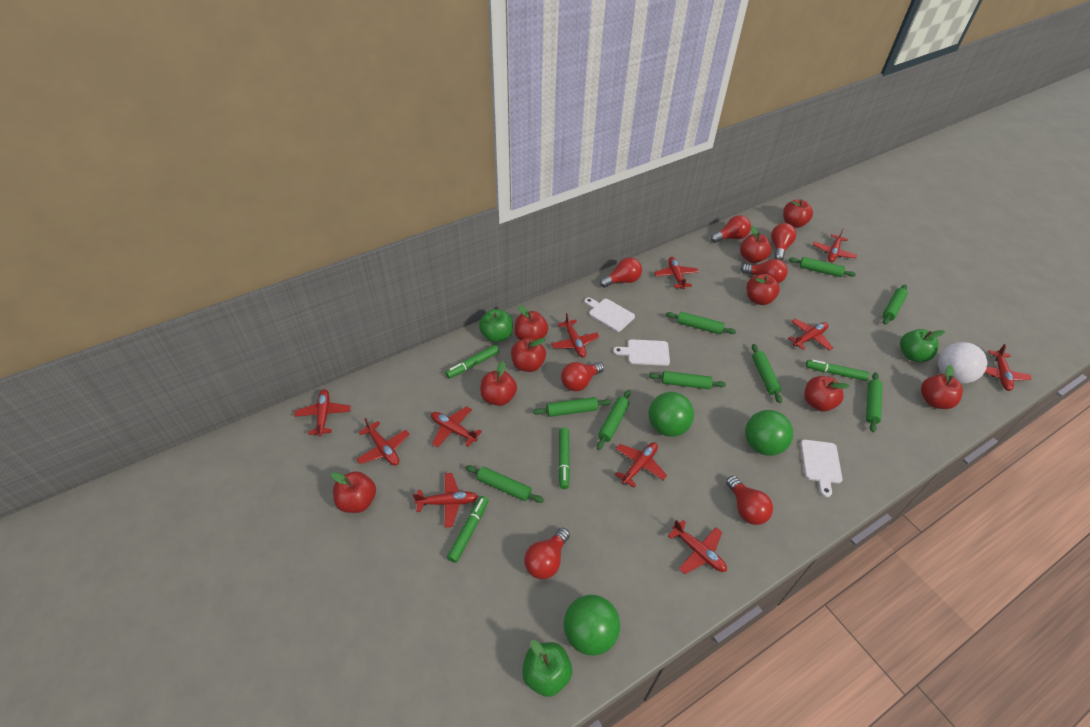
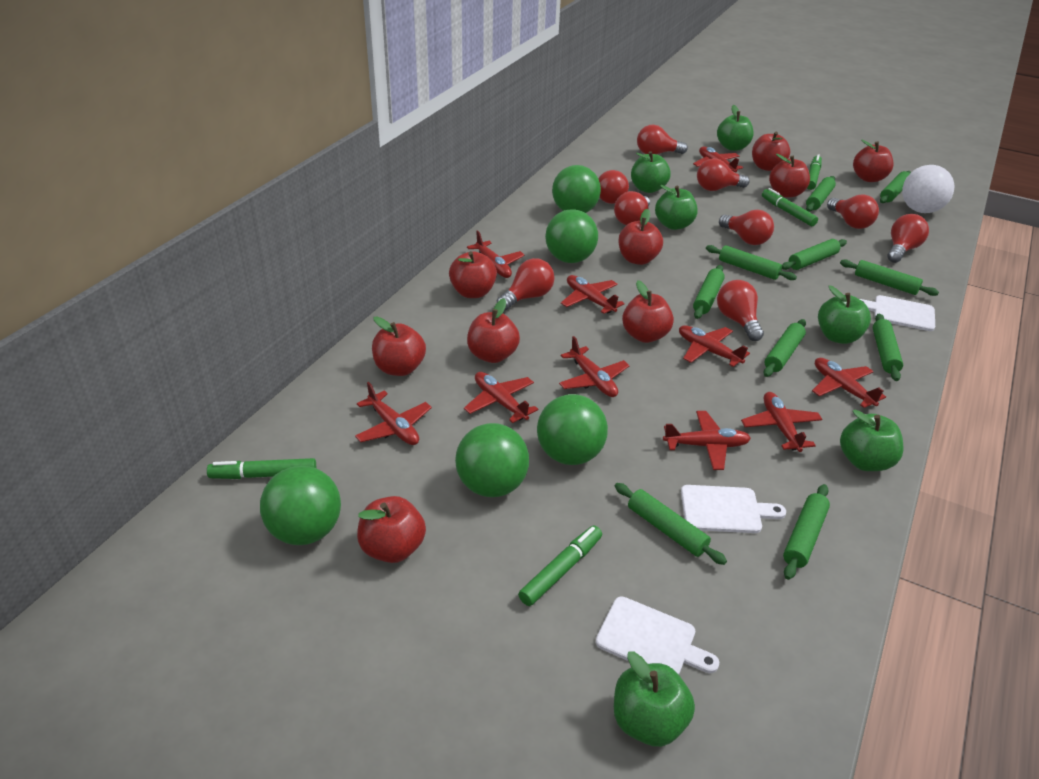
green apple: [479,309,513,342] [522,640,572,697] [900,329,945,362] = 3 -> [614,651,695,747] [631,151,671,193] [655,185,698,230] [717,105,754,151] [818,286,871,344] [840,410,904,471] = 6
green ball: [563,595,620,656] [649,392,694,437] [745,410,793,456] = 3 -> [260,466,341,545] [455,423,529,497] [537,394,608,465] [545,209,598,263] [552,165,601,213] = 5
green rolling pin: [466,465,544,503] [533,397,611,417] [597,390,631,450] [649,371,726,389] [666,312,736,334] [752,344,782,403] [789,257,856,277] [866,372,882,432] [883,285,908,325] = 9 -> [615,483,727,565] [693,265,725,319] [706,245,797,280] [763,319,806,377] [782,239,847,270] [783,484,830,580] [806,176,836,212] [840,260,939,296] [873,313,903,381] [880,171,911,203] = 10
red light bulb: [524,528,570,579] [561,362,604,391] [600,257,642,288] [711,215,751,243] [726,476,773,525] [741,259,788,283] [771,223,796,260] = 7 -> [497,258,555,310] [598,170,629,204] [614,191,650,225] [637,125,688,154] [697,158,750,191] [717,280,764,341] [719,210,774,245] [827,194,879,229] [888,214,929,263] = 9
red plane: [294,389,351,436] [356,418,409,466] [413,473,478,528] [431,406,482,448] [551,313,599,358] [615,442,667,488] [654,257,699,289] [668,520,727,574] [788,318,833,350] [813,229,857,262] [985,344,1032,391] = 11 -> [355,382,432,445] [464,372,538,423] [467,231,525,278] [559,336,629,397] [561,275,625,314] [663,411,751,470] [679,325,750,367] [693,147,743,172] [741,392,822,452] [812,358,886,408] = 10

